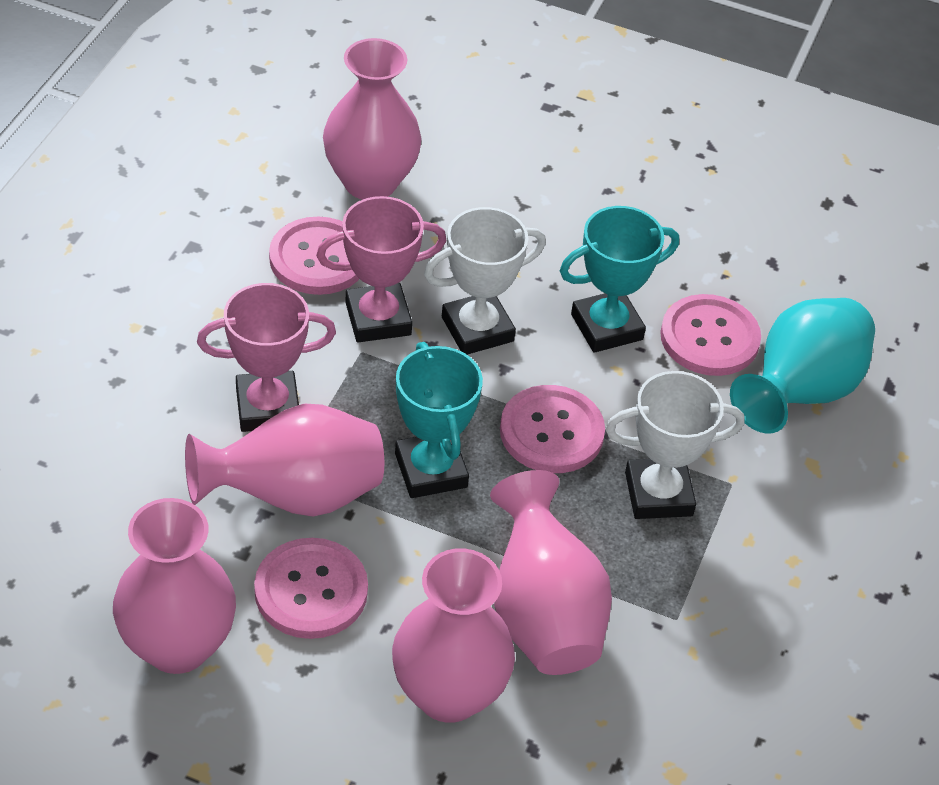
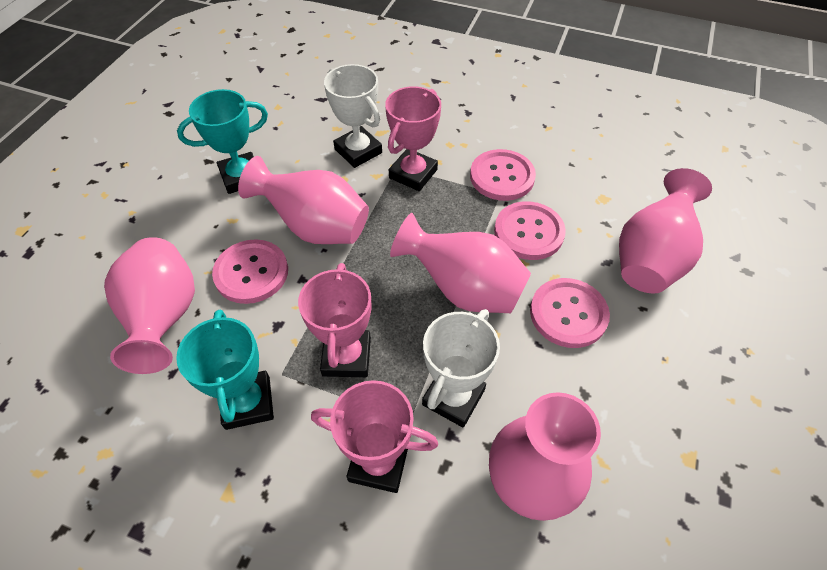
pink trophy: [197,283,336,432] [316,196,447,342] = 2 -> [298,263,372,377] [311,380,438,493] [385,86,441,191] = 3
turquoise vase: [730,298,875,433] = 1 -> none = 0

